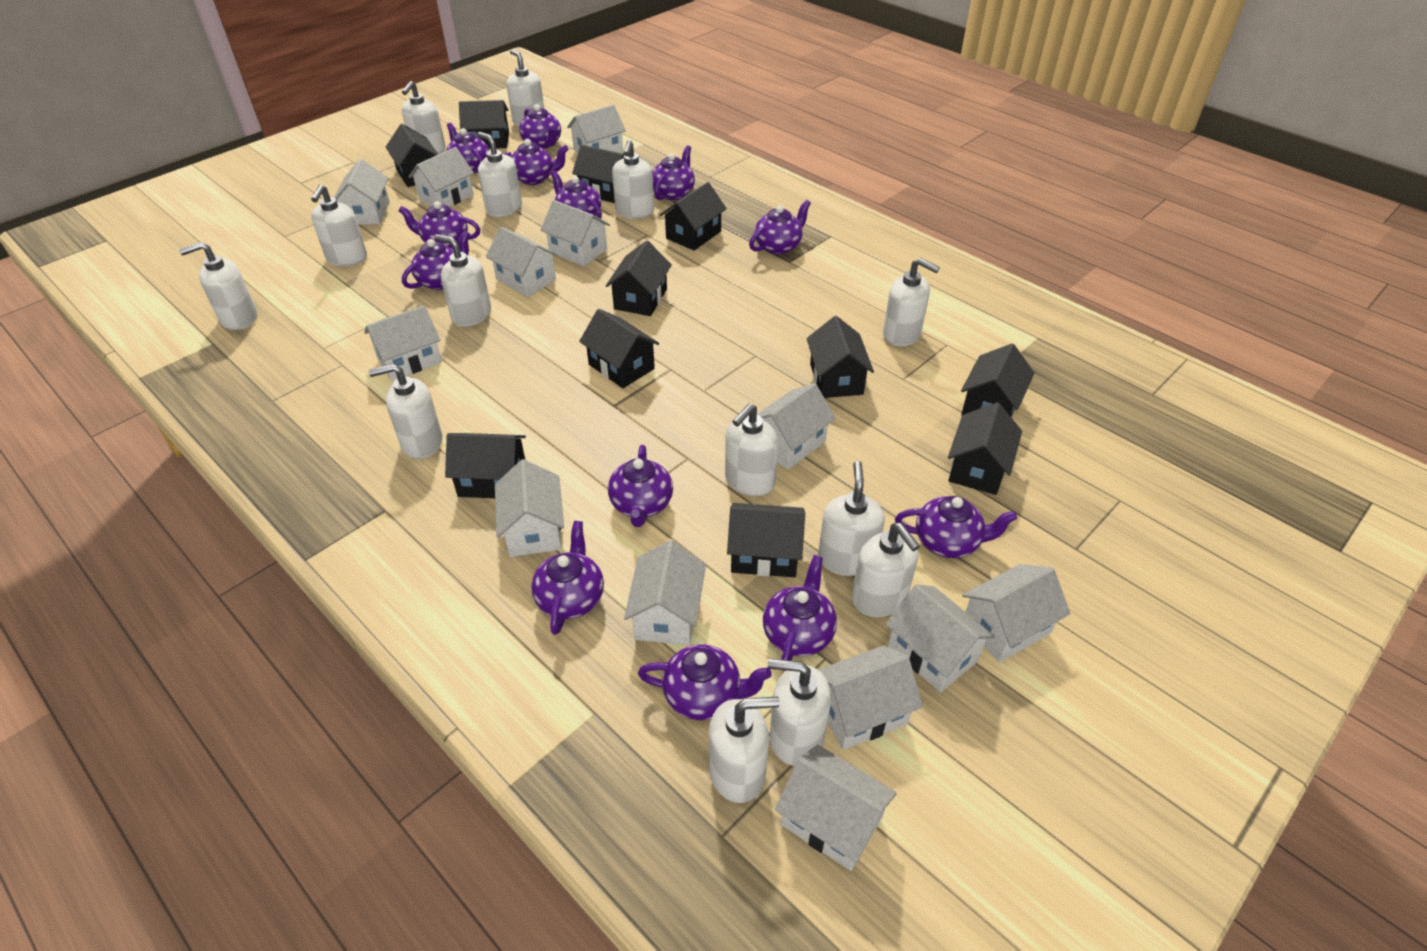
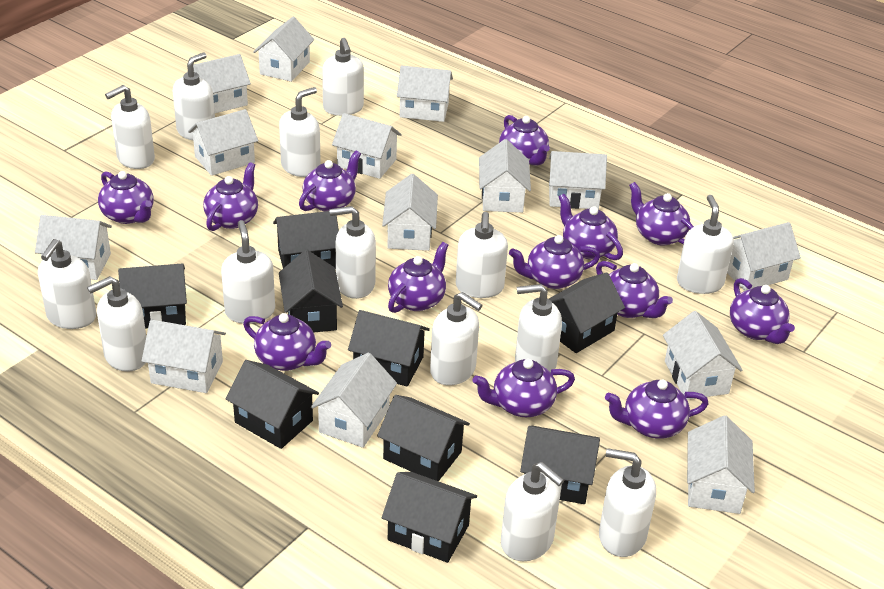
black house: [386,124,438,187] [445,433,526,498] [459,100,509,149] [572,144,624,203] [579,309,659,388] [606,240,672,316] [660,182,727,251] [727,503,805,577] [806,316,874,398] [948,402,1022,495] [961,344,1035,416] = 11 -> [118,263,187,329] [226,360,319,449] [273,211,339,269] [279,250,343,332] [348,310,430,387] [377,395,470,481] [382,472,477,563] [520,425,600,504] [549,272,625,353] = 9
white house: [334,159,390,225] [364,305,442,381] [409,147,474,207] [486,226,558,297] [495,459,564,557] [541,200,610,266] [567,105,626,153] [624,540,706,645] [757,383,836,470] [775,745,897,871] [818,645,923,750] [885,584,995,693] [962,564,1070,662] = 13 -> [35,215,112,280] [142,319,226,393] [187,54,251,113] [188,109,258,176] [253,17,314,82] [311,353,397,448] [332,113,402,179] [382,174,438,251] [397,66,453,122] [479,139,531,213] [549,151,607,209] [663,311,742,400] [687,415,755,514] [727,222,801,291] = 14

